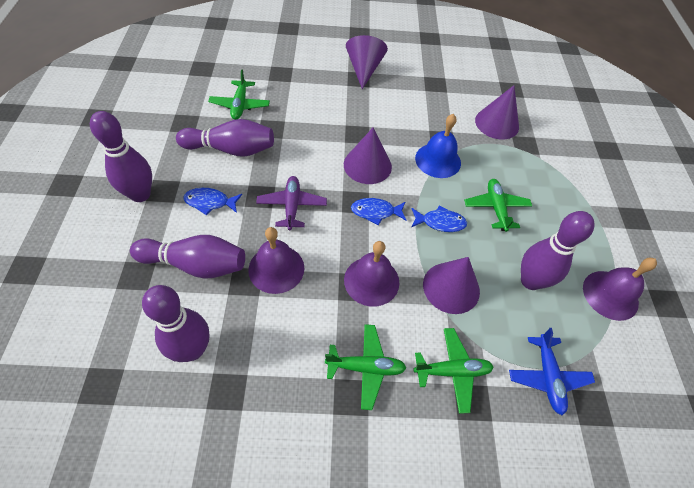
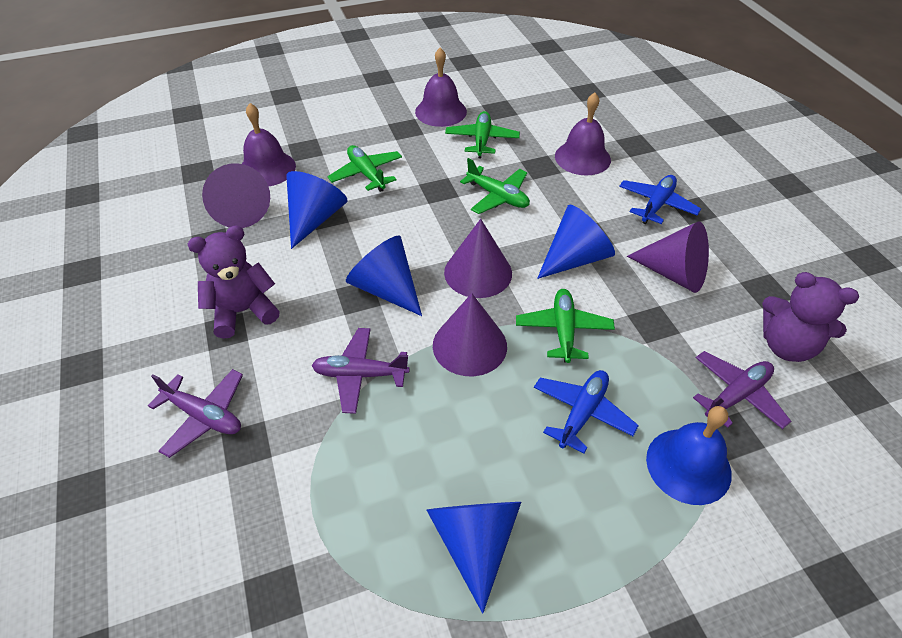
blue cone: none = 0 -> [286,171,348,249] [346,235,422,316] [427,502,521,614] [537,205,615,279] = 4
blue fish: [183,188,242,216] [351,198,407,225] [411,205,467,232] = 3 -> none = 0
blue plane: [509,328,595,415] = 1 -> [534,370,639,453] [619,175,701,224] = 2
purple bowling pin: [90,111,152,202] [130,235,245,279] [142,285,210,362] [176,119,274,157] [521,211,594,290] = 5 -> none = 0
purple plane: [256,176,327,230] = 1 -> [148,369,243,458] [311,328,410,414] [693,351,791,429] = 3
purple teddy bear: none = 0 -> [188,226,280,339] [762,272,859,362] = 2

